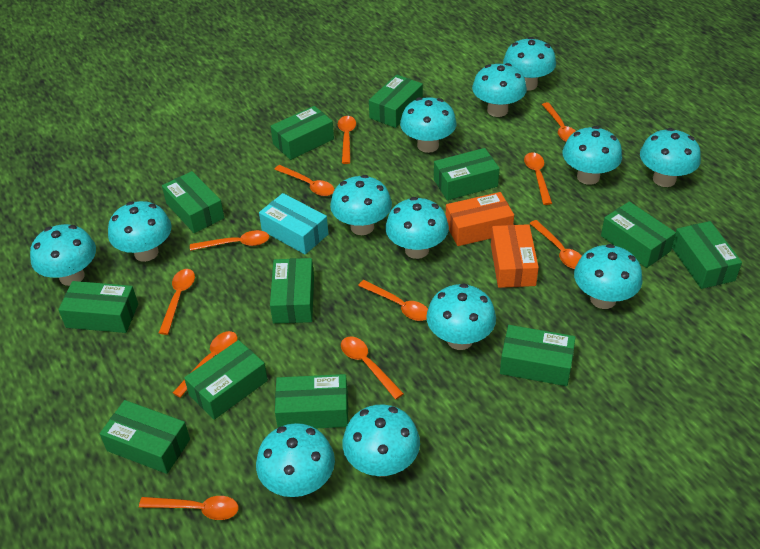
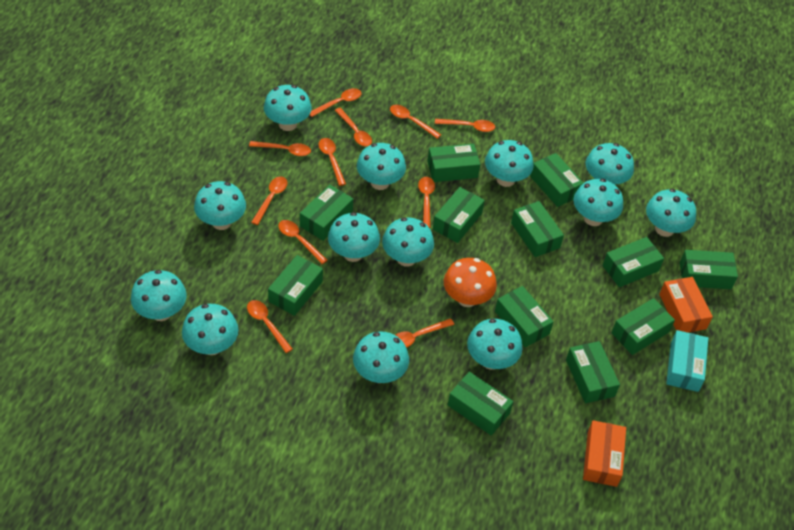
orange mushroom: none = 0 -> [444,258,497,307] = 1

